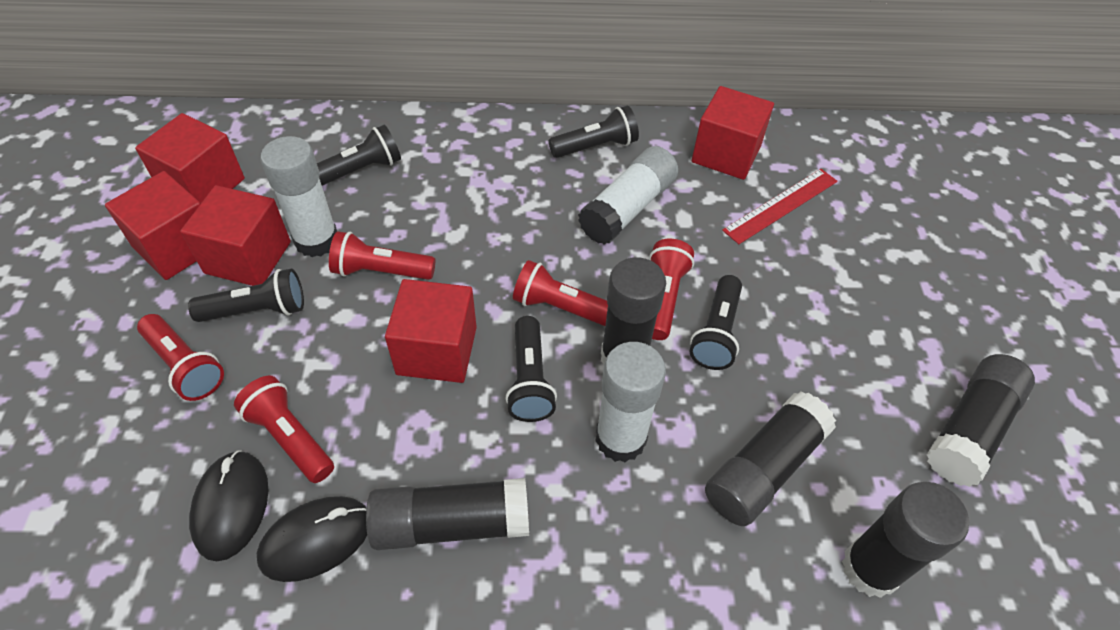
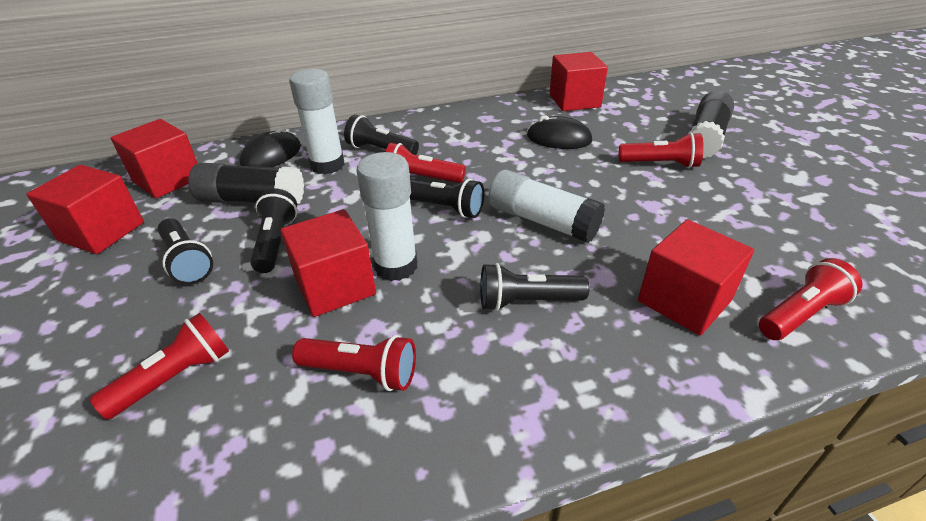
black glue stick: [366,478,529,550] [601,257,666,364] [705,391,836,526] [842,482,969,598] [927,354,1035,487] = 5 -> [188,163,304,205] [688,91,734,158] = 2
red ruler: [722,169,838,244] = 1 -> none = 0

